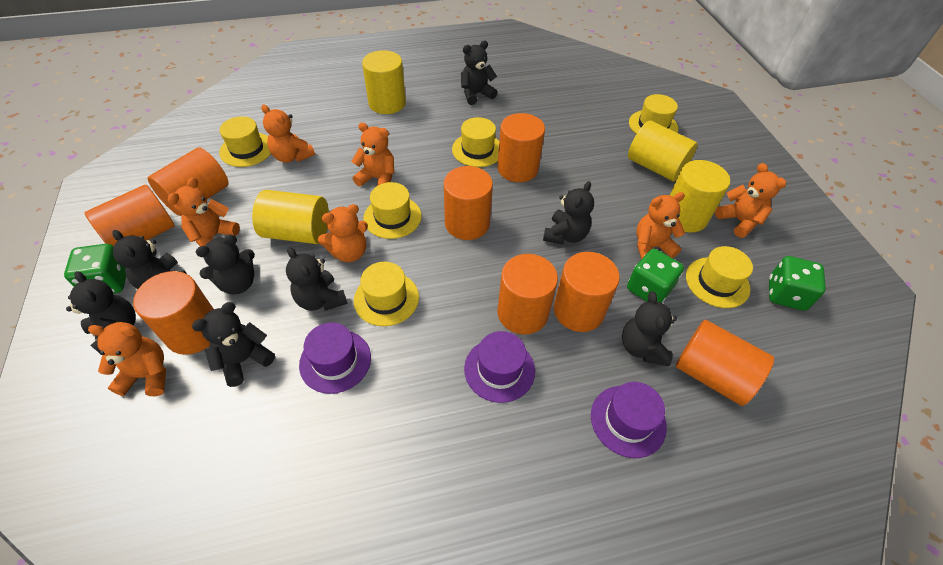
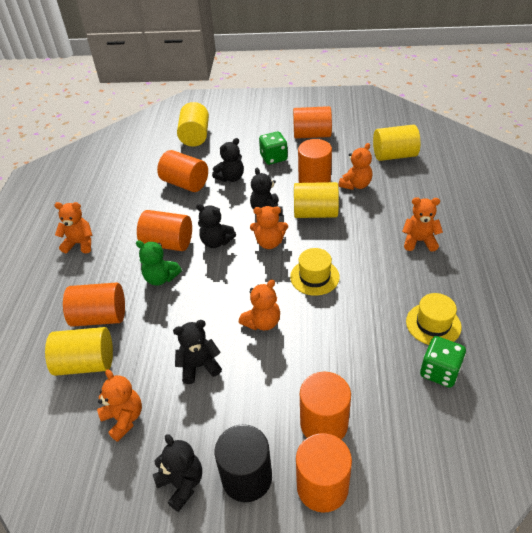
black cylinder: none = 0 -> [214,424,272,502] = 1
black teddy bear: [66,271,136,353] [112,230,187,289] [192,302,275,387] [196,235,255,295] [286,247,348,311] [461,41,497,105] [543,181,594,244] [622,292,677,366] = 8 -> [153,434,202,512] [173,320,222,384] [196,204,236,248] [212,138,244,182] [250,168,283,216] = 5
green dice: [64,244,126,294] [627,249,684,303] [769,256,826,311] = 3 -> [259,131,288,165] [420,336,466,388] = 2
green teddy bear: none = 0 -> [136,241,182,286] = 1
orange cylinder: [85,185,175,246] [133,271,214,355] [148,148,229,216] [444,166,493,240] [497,113,545,182] [497,254,558,335] [554,252,620,332] [676,320,774,406] = 8 -> [63,282,125,327] [137,210,192,251] [157,150,208,192] [293,106,332,139] [296,433,352,513] [298,139,332,183] [300,372,351,439] = 7
orange teddy bear: [88,322,166,396] [168,177,240,246] [261,104,315,163] [318,204,368,262] [351,123,394,187] [636,192,685,259] [715,163,786,238] = 7 -> [54,202,92,254] [97,369,142,442] [239,279,280,330] [250,206,288,249] [338,143,372,190] [402,197,443,252] = 6
purple hat: [299,322,371,394] [464,331,535,403] [591,382,667,458] = 3 -> none = 0
yellow hat: [219,116,271,167] [354,262,419,326] [363,182,422,239] [452,117,499,167] [629,94,678,134] [686,246,753,308] = 6 -> [290,248,340,296] [406,293,462,345] = 2

